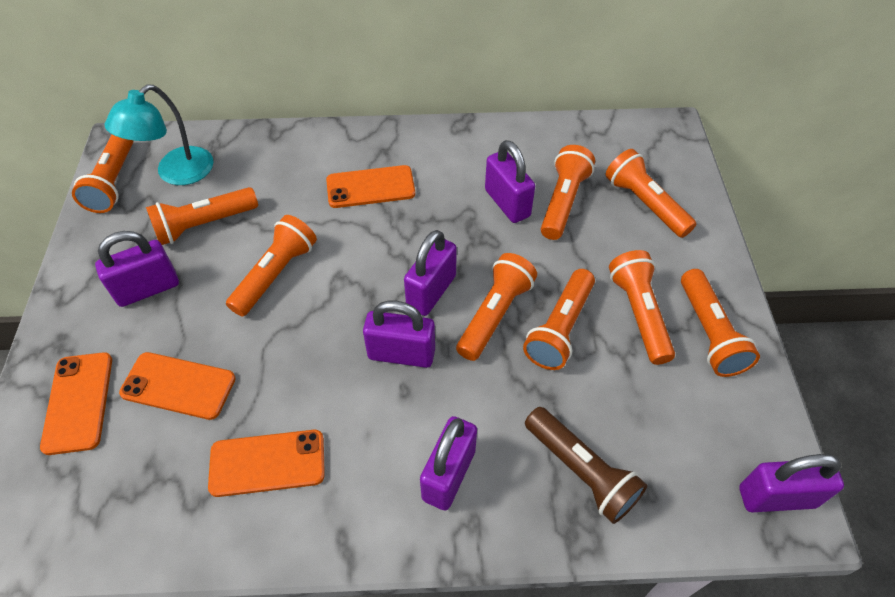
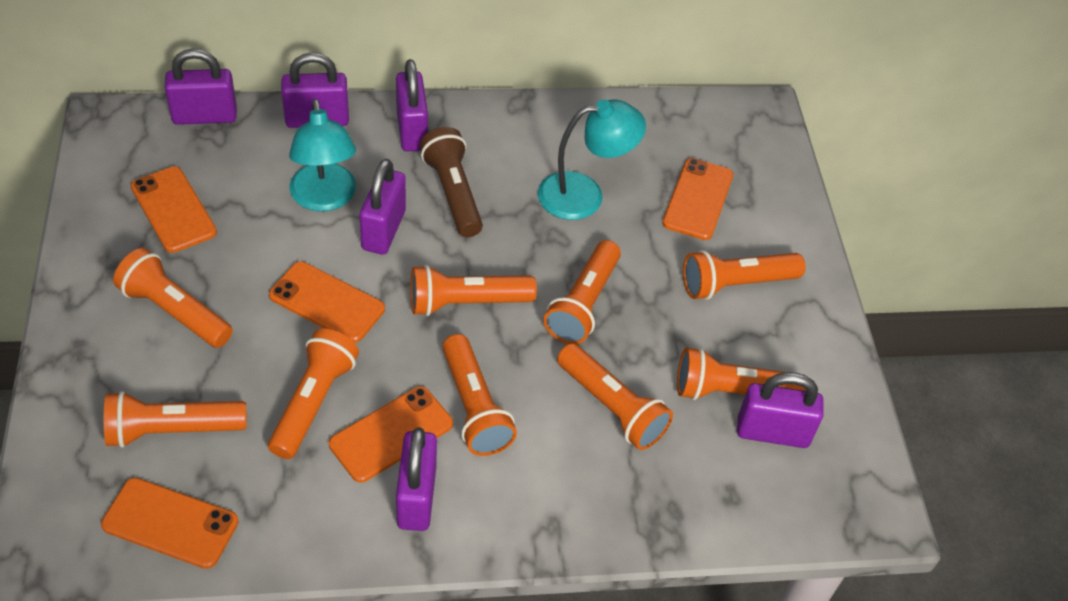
orange phone: [40,352,112,455] [119,352,236,420] [208,430,325,497] [326,165,415,208] = 4 -> [101,478,238,569] [131,167,217,253] [269,261,385,343] [329,386,453,483] [662,158,733,240] = 5
turquoise lamp: [105,85,213,185] = 1 -> [289,99,356,211] [538,100,646,220] = 2

